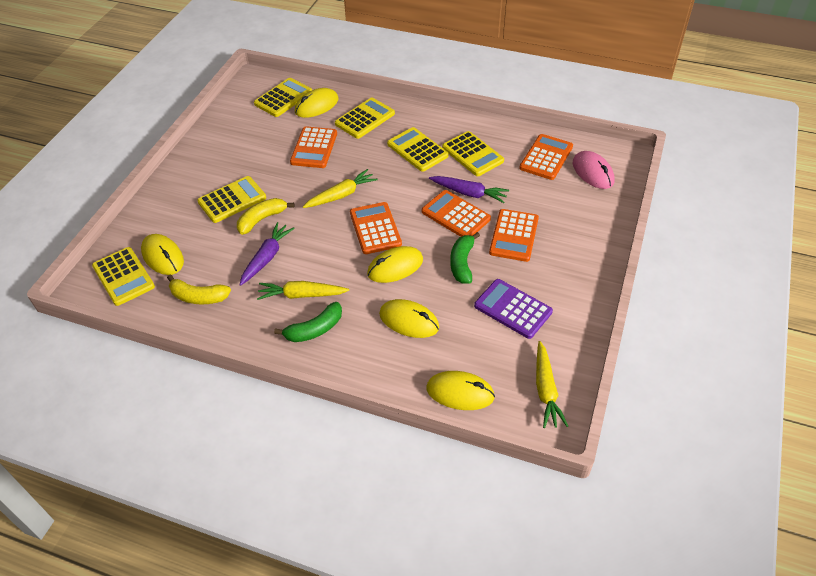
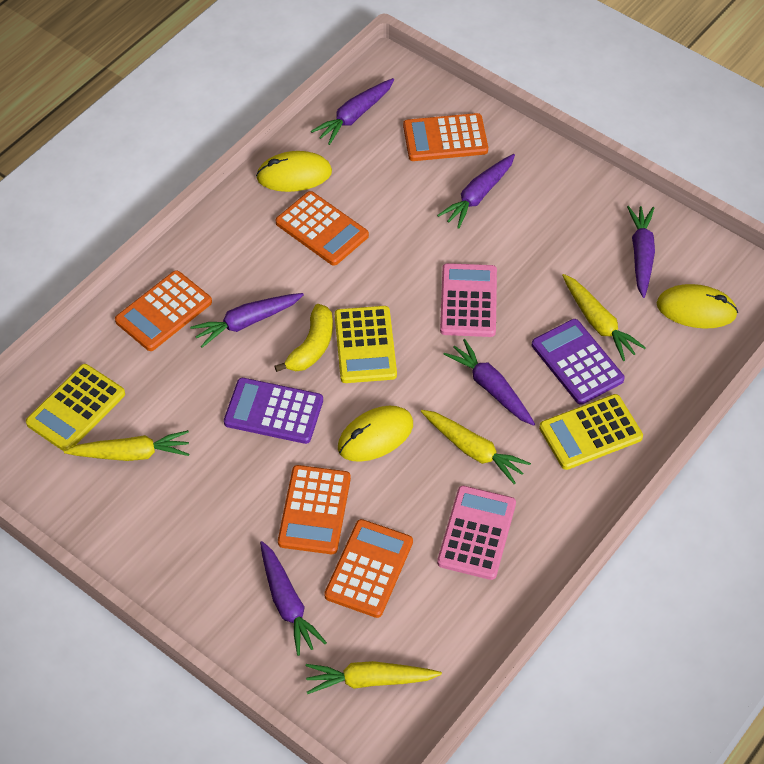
green banana: [274,302,342,342] [450,232,480,284] = 2 -> none = 0
pink calculator: none = 0 -> [437,486,516,580] [440,263,497,337] = 2
pink mouse: [573,151,615,189] = 1 -> none = 0
purple calculator: [474,279,553,339] = 1 -> [224,378,323,444] [532,319,625,405] = 2
purple carrot: [240,222,295,286] [429,176,509,203] = 2 -> [190,293,304,348] [260,541,327,656] [311,78,394,145] [437,154,515,229] [443,339,535,426] [627,206,655,298] = 6
yellow banana: [167,275,231,305] [237,198,295,235] = 2 -> [274,304,333,372] = 1
yellow calculator: [92,247,155,306] [197,176,266,223] [254,78,312,117] [335,98,395,139] [387,127,449,172] [442,131,504,176] = 6 -> [26,364,125,451] [335,306,397,383] [539,394,643,470] = 3
yellow carrot: [257,281,349,300] [303,169,378,208] [536,341,568,428] = 3 -> [64,430,189,461] [306,661,442,694] [421,410,531,484] [562,274,646,361] = 4
yellow mouse: [141,234,184,275] [295,88,338,118] [367,246,423,283] [379,299,439,338] [426,371,495,410] = 5 -> [256,151,332,192] [338,406,413,462] [657,284,738,329] = 3

